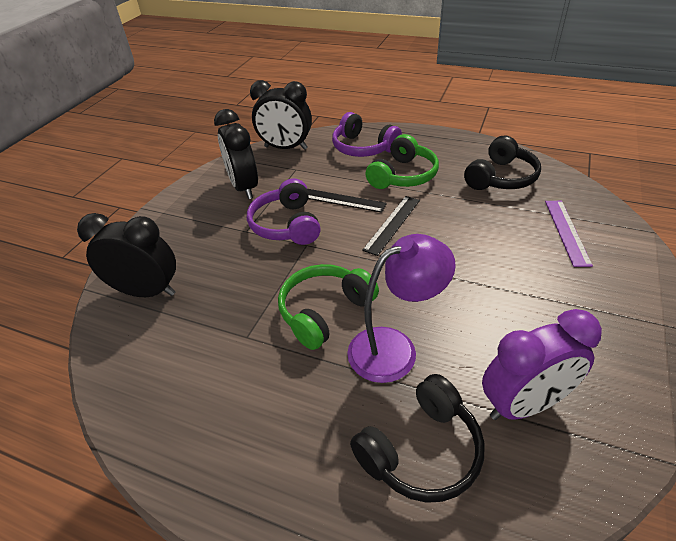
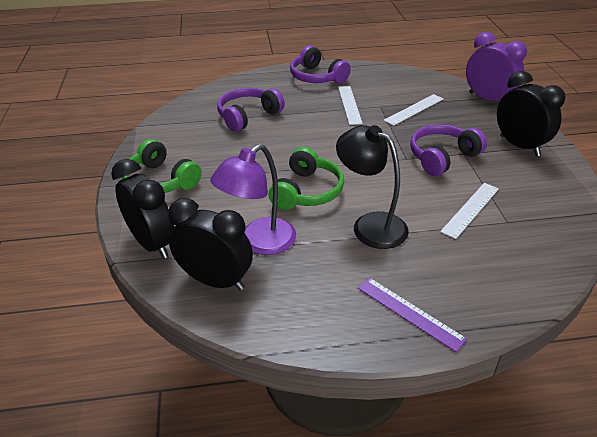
black headphones: [350,374,485,503] [464,136,541,190] = 2 -> none = 0
black lamp: none = 0 -> [336,125,409,249] = 1
black ruler: [307,189,387,213] [362,196,420,256] = 2 -> none = 0
purple headphones: [247,178,321,245] [332,112,402,157] = 2 -> [217,88,285,132] [290,45,351,83] [410,124,487,176] = 3
white ruler: none = 0 -> [338,86,363,125] [384,94,443,126] [440,183,499,239] = 3

